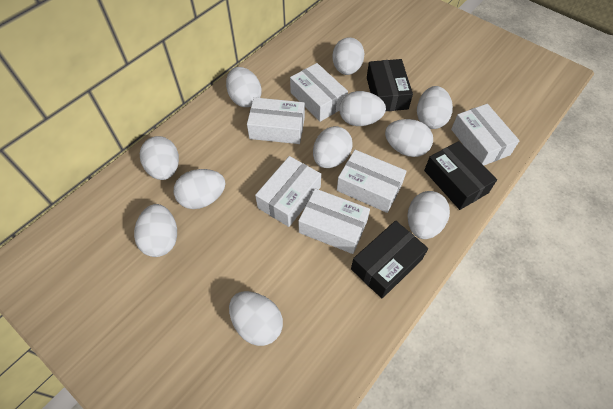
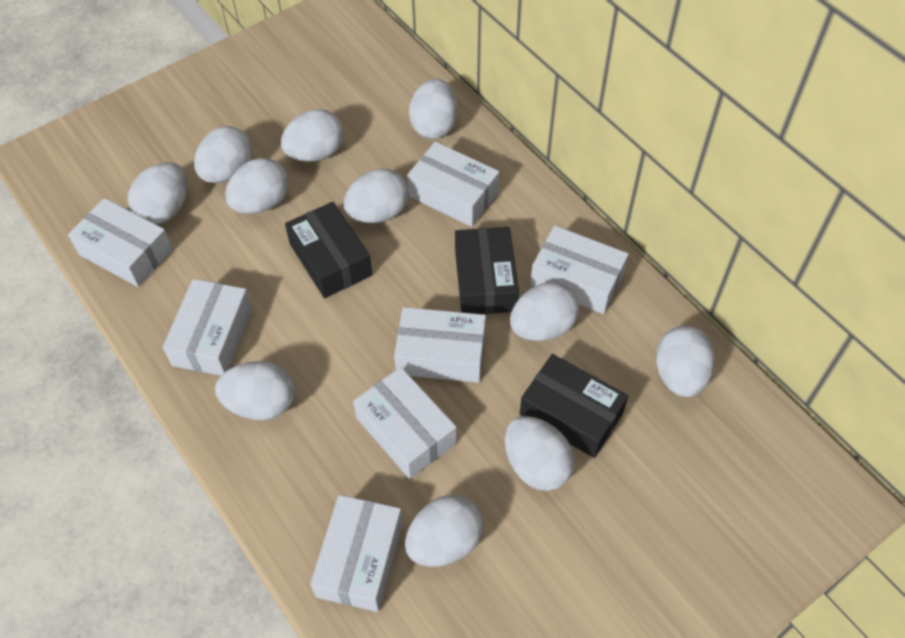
white box: [247,97,305,144] [255,156,321,227] [290,63,348,122] [298,189,370,254] [337,150,407,213] [451,104,520,166] = 6 -> [68,198,173,287] [163,279,252,376] [310,495,403,612] [353,367,457,479] [394,307,486,383] [407,142,499,227] [530,226,629,314] = 7

